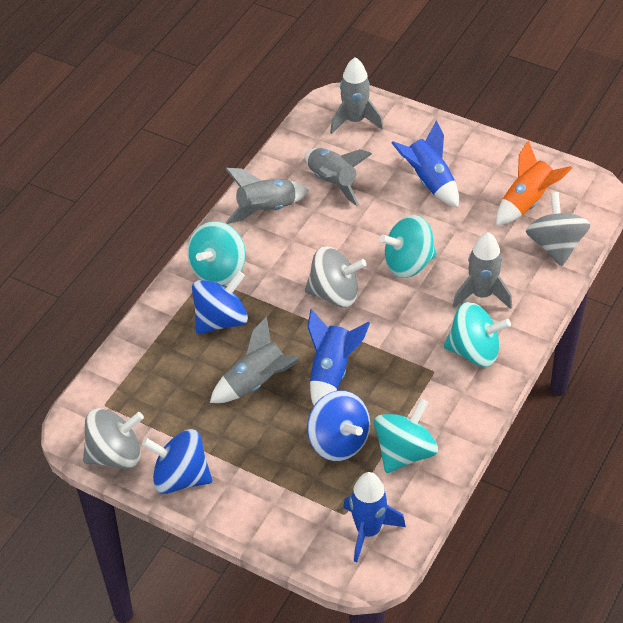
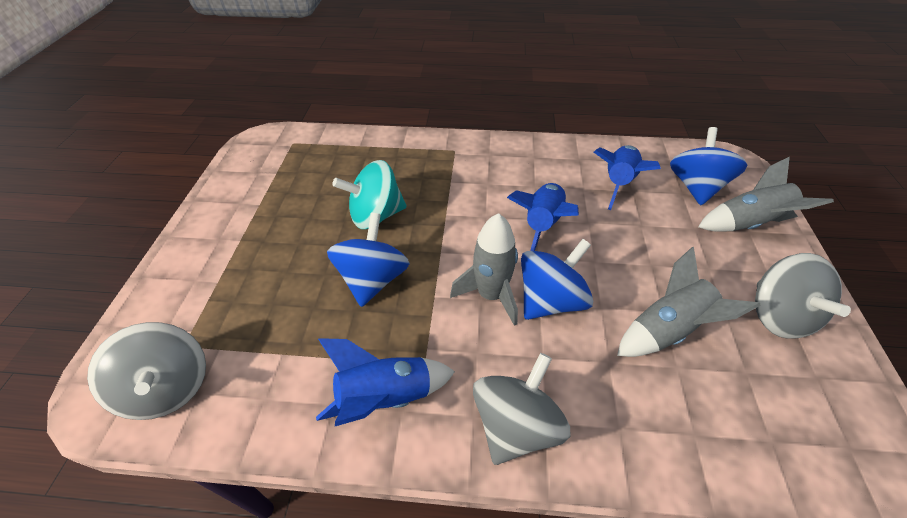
grey rocket: [210,317,299,403] [226,168,309,224] [305,148,372,206] [330,57,383,134] [453,232,512,309] = 5 -> [450,213,518,326] [617,247,761,357] [698,157,834,232] = 3
orange rocket: [496,140,572,226] = 1 -> none = 0
turquoise spinning top: [187,221,246,285] [374,398,438,473] [380,215,437,278] [444,302,511,367] = 4 -> [332,160,407,229] = 1

